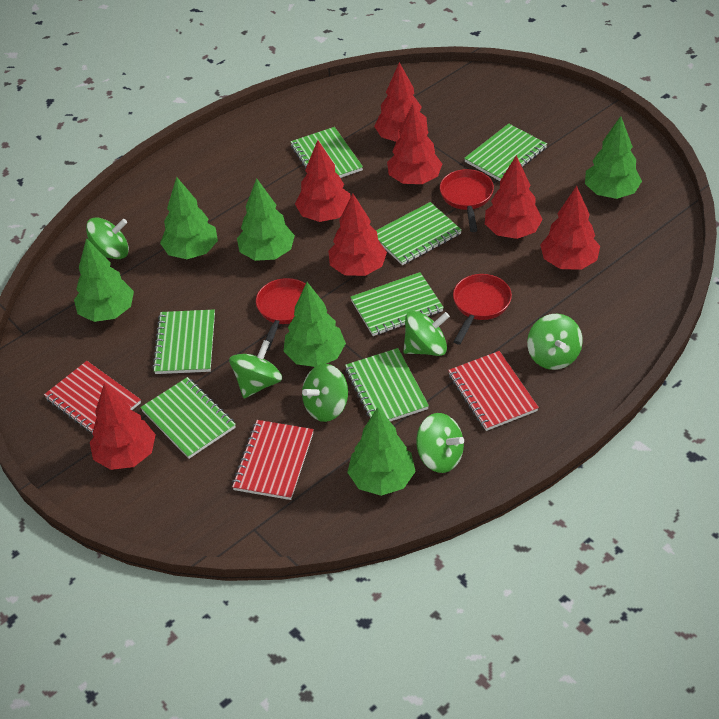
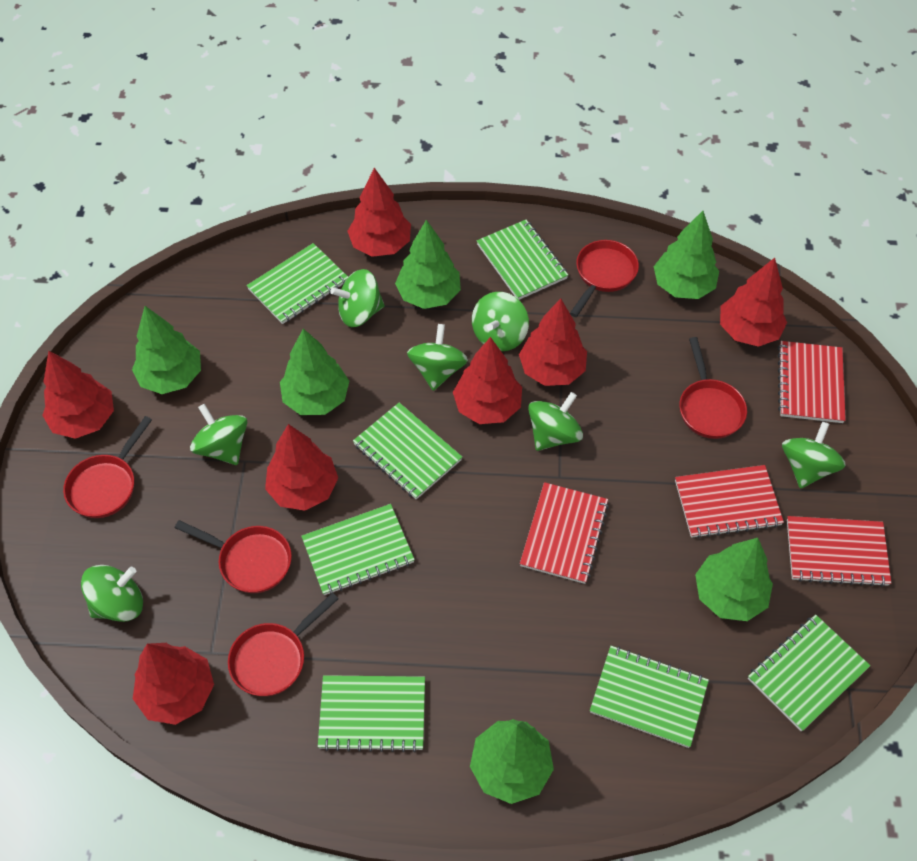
green spinning top: [86,217,129,259] [229,340,282,398] [302,364,348,422] [403,311,450,356] [416,413,464,473] [527,314,583,370] = 6 -> [81,565,143,622] [190,404,247,465] [330,269,385,327] [407,324,468,391] [472,292,529,351] [528,392,583,451] [782,421,846,489] = 7
red notebook: [44,361,141,435] [232,420,314,500] [448,351,539,431] = 3 -> [520,482,609,584] [675,465,784,538] [778,341,846,423] [787,516,891,587] = 4
red pan: [256,278,306,351] [440,169,494,232] [453,274,512,344] = 3 -> [63,416,152,518] [175,520,292,593] [228,593,339,696] [570,240,639,317] [679,337,747,439] = 5

